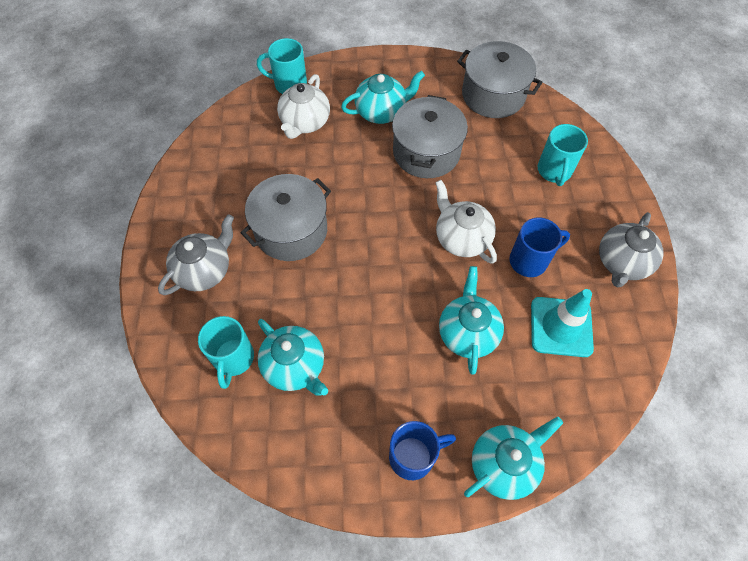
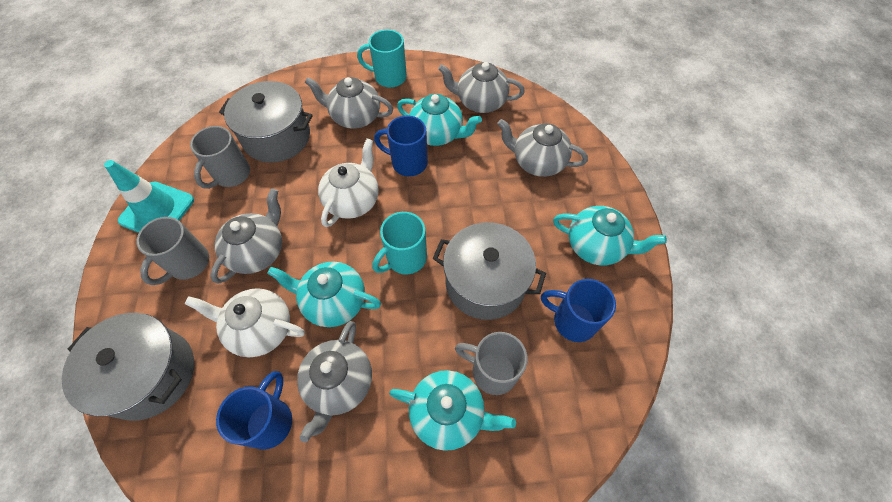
blue mug: [389,421,456,480] [509,218,570,277] = 2 -> [216,371,292,450] [374,115,428,176] [541,279,616,342] = 3
grey mug: none = 0 -> [136,217,209,285] [190,126,250,189] [455,332,528,395] = 3
grey teapot: [158,214,234,295] [599,212,664,287] = 2 -> [210,189,282,284] [297,321,372,443] [305,77,393,129] [438,62,525,113] [497,119,588,177] = 5
turquoise mug: [198,316,254,389] [257,38,307,94] [538,124,588,186] = 3 -> [357,29,407,88] [372,212,427,275] = 2

